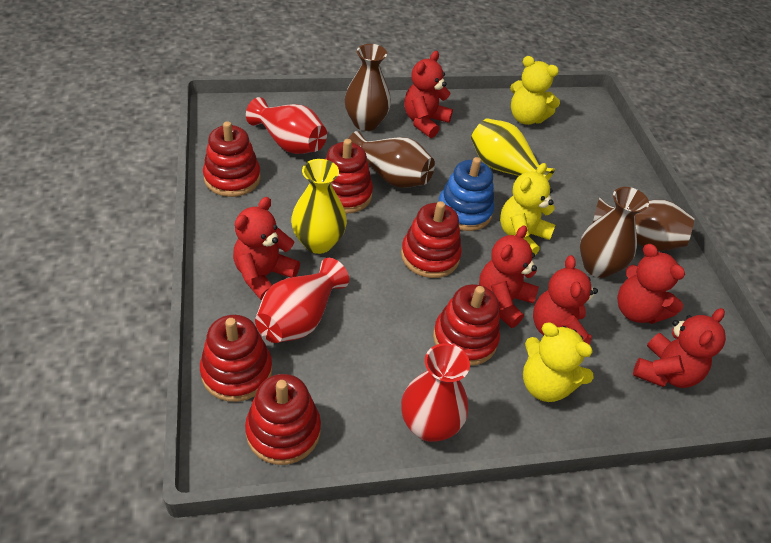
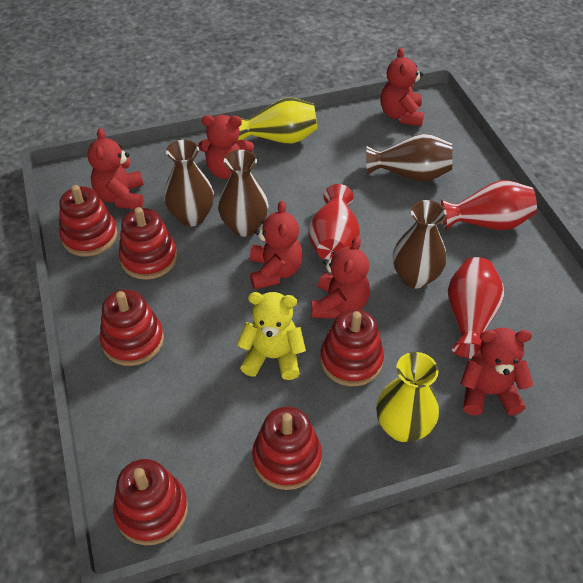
blue stacking toy: [438,157,494,231] = 1 -> none = 0
yellow teddy bear: [500,163,555,255] [510,56,560,125] [523,323,594,402] = 3 -> [237,292,306,380] = 1

